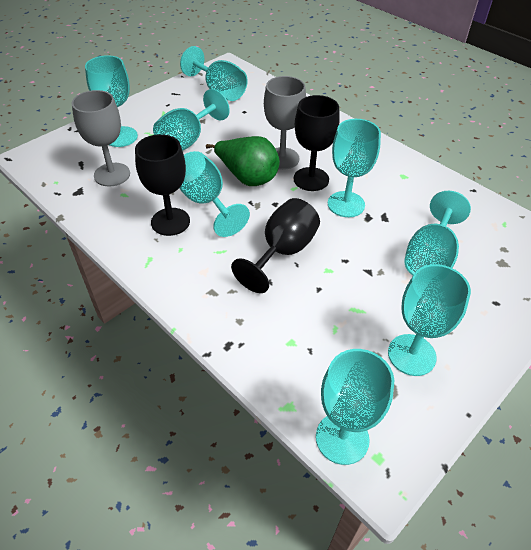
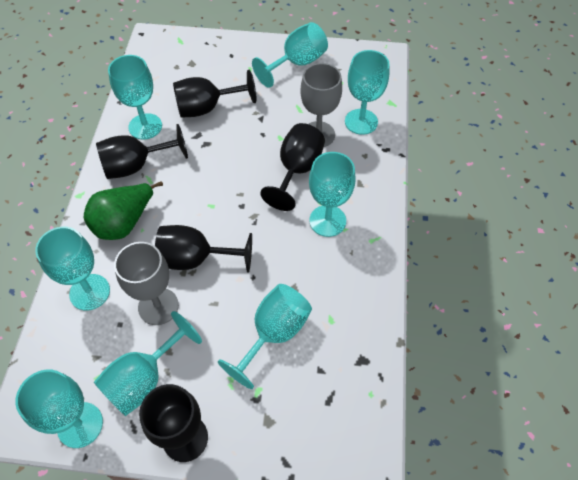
black goblet: [135,134,190,236] [231,198,320,293] [293,95,340,191] = 3 -> [96,124,188,179] [139,384,208,462] [155,225,252,273] [173,70,257,118] [260,123,325,211] = 5

